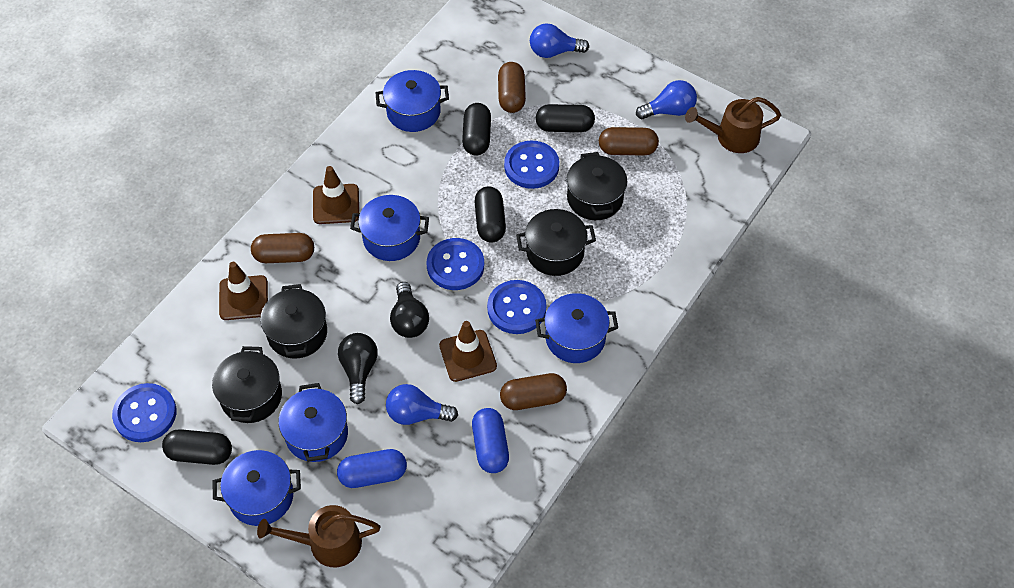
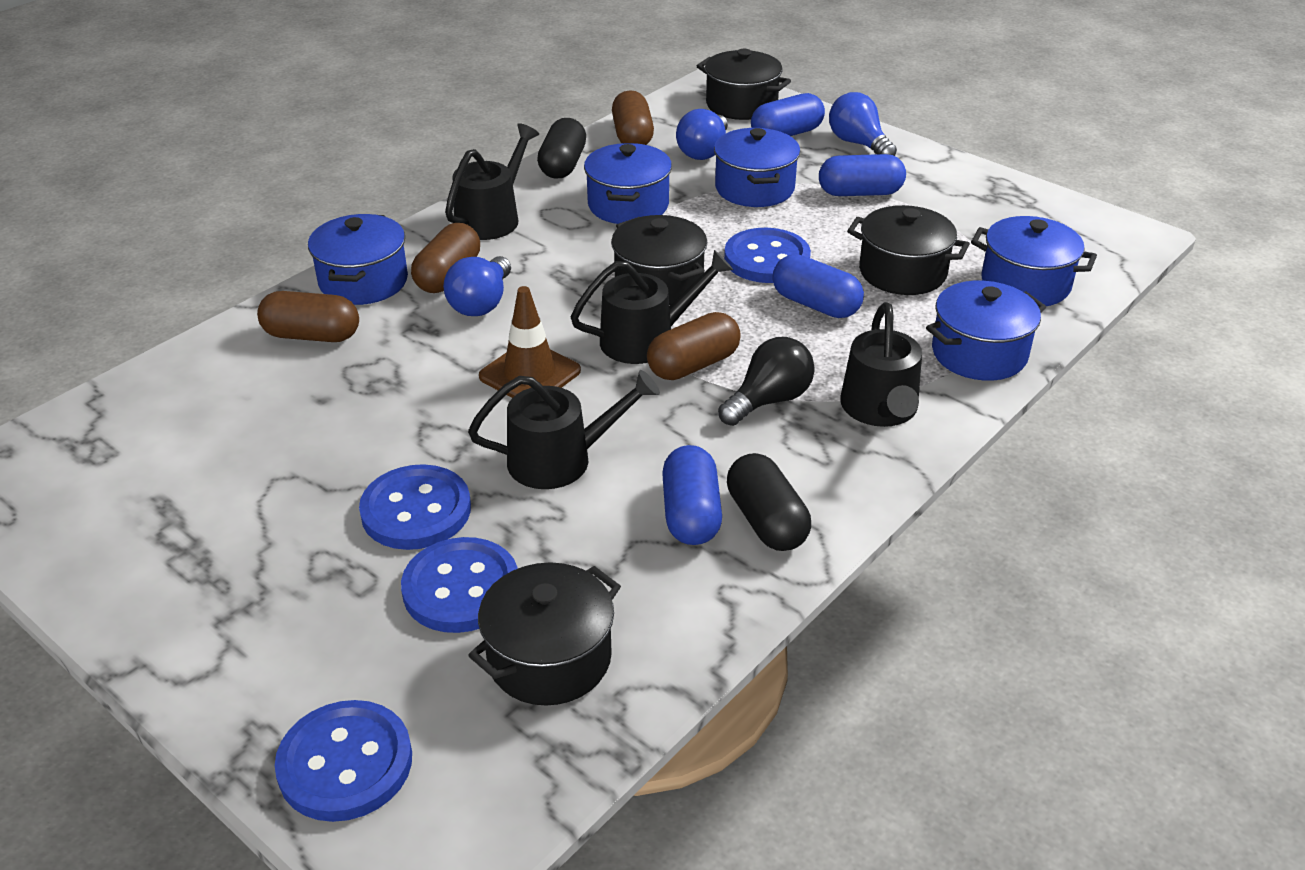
black capsule: [162,429,232,465] [462,103,491,156] [475,186,506,242] [536,104,595,132] = 4 -> [537,118,586,179] [727,453,811,551] = 2
black light bulb: [338,333,378,404] [390,282,429,338] = 2 -> [718,337,815,426] = 1
black watering can: none = 0 -> [445,123,539,240] [468,370,660,489] [571,250,733,364] [840,302,922,427] = 4
blue capsule: [337,449,407,488] [472,408,509,473] = 2 -> [662,445,722,545] [751,93,825,136] [772,254,864,318] [819,154,906,196] = 4
brown traffic cone: [219,262,268,320] [313,166,359,224] [439,321,497,382] = 3 -> [479,286,581,398] = 1
brown watering can: [257,505,381,567] [685,97,781,153] = 2 -> none = 0

